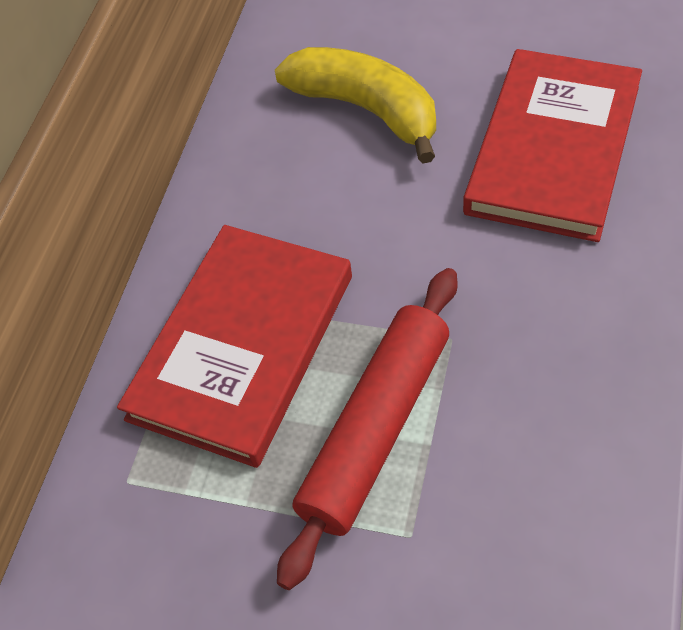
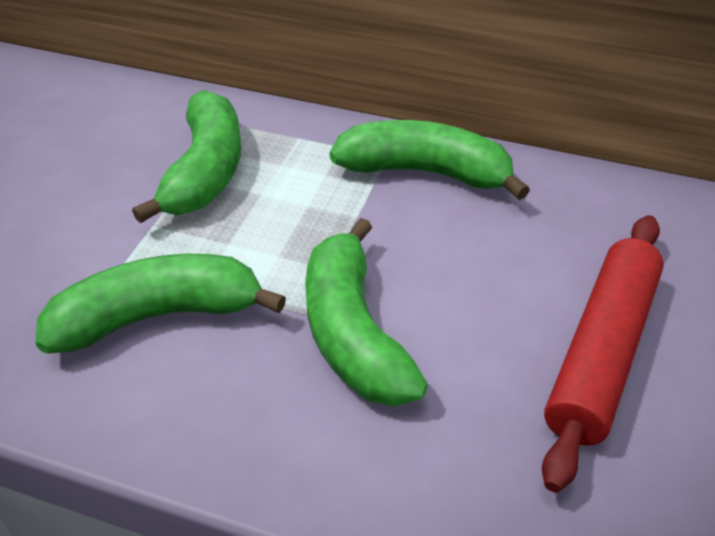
green banana: none = 0 -> [35,254,286,354] [132,90,241,223] [305,218,428,406] [330,120,530,200] = 4
red book: [117,225,352,468] [463,49,642,242] = 2 -> none = 0
yellow banana: [275,47,436,164] = 1 -> none = 0

